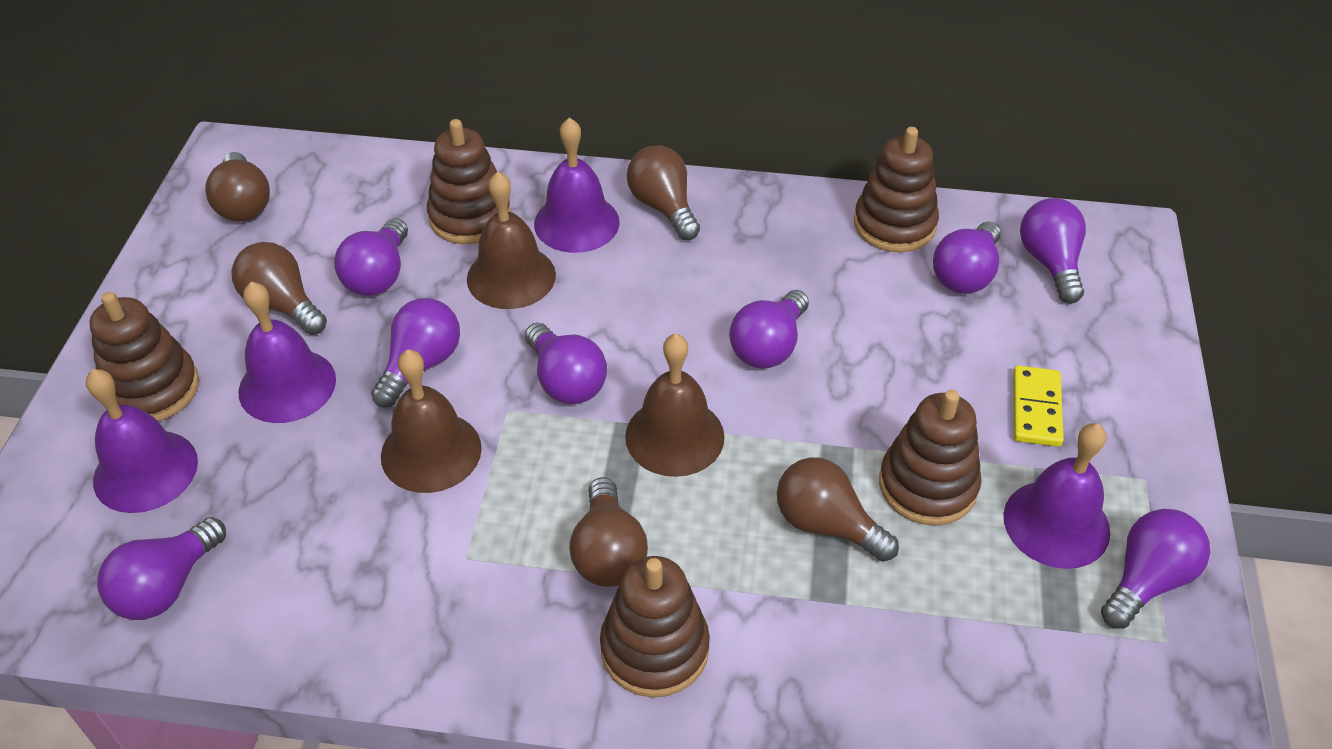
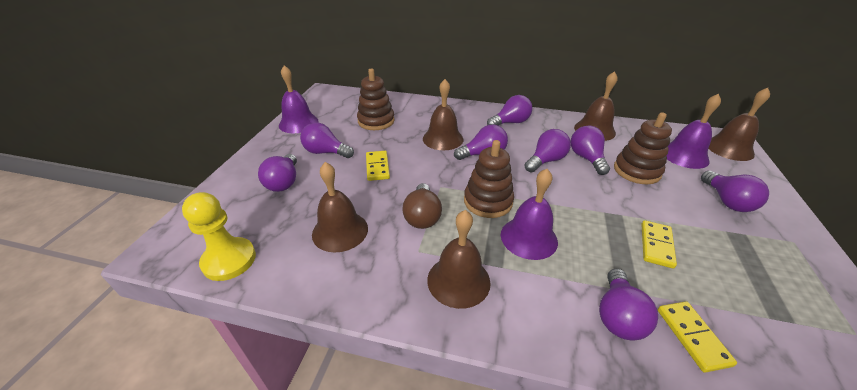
brown bell: [381,349,482,493] [467,172,556,309] [625,334,725,477] = 3 -> [312,162,368,252] [423,79,463,150] [427,210,491,309] [574,71,618,141] [708,88,770,161] = 5
brown light bulb: [205,152,270,222] [232,242,327,335] [569,477,648,587] [627,145,700,240] [777,457,899,562] = 5 -> [402,183,442,229] = 1
brown stacking toy: [90,292,199,421] [427,119,511,244] [600,556,710,697] [854,127,939,252] [879,390,982,526] = 5 -> [357,69,395,130] [464,140,514,218] [614,112,672,184] = 3
purple bell: [86,369,198,513] [238,282,336,423] [534,118,620,253] [1004,423,1110,569] = 4 -> [279,65,318,133] [501,169,558,260] [666,94,721,169] = 3
yellow domino: [1013,365,1064,447] = 1 -> [366,151,390,181] [641,220,677,269] [658,302,737,373] = 3
yellow pawn: none = 0 -> [182,192,256,281] = 1

